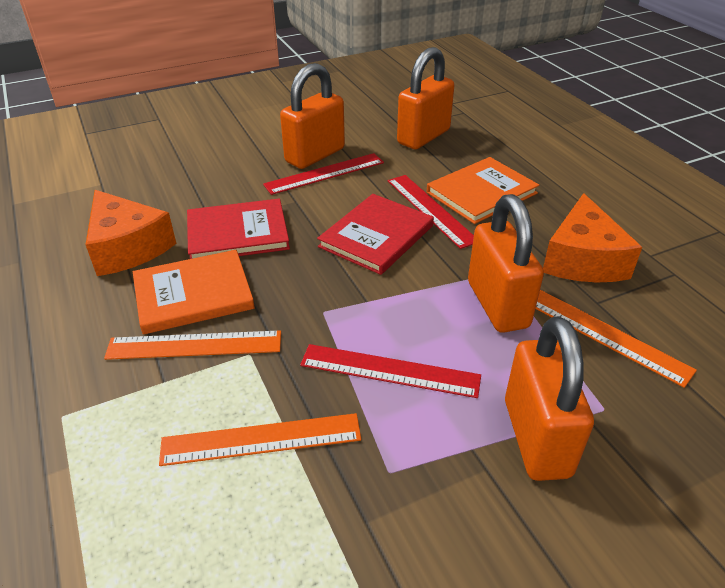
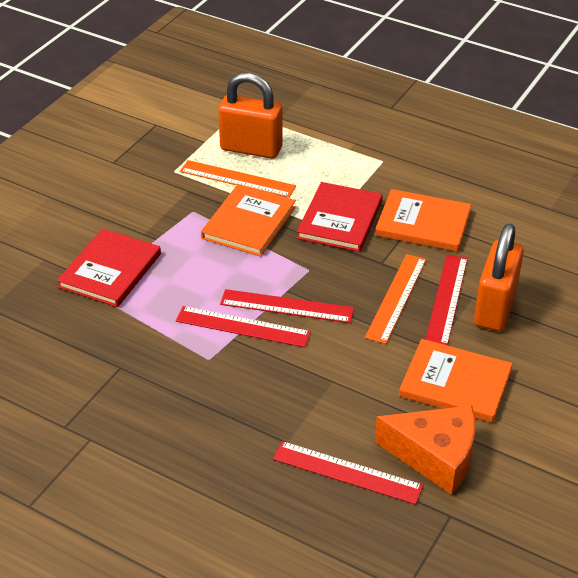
orange book: [133,250,255,335] [427,157,539,224] = 2 -> [201,184,296,257] [375,189,471,252] [399,339,512,423] = 3
orange cheese: [86,190,176,276] [543,193,642,283] = 2 -> [375,405,475,495] = 1
orange padlock: [280,63,345,169] [397,47,454,149] [468,194,544,333] [505,316,594,481] = 4 -> [218,72,283,159] [474,223,524,331] = 2
orange ruler: [104,330,281,360] [159,413,361,466] [536,290,697,388] = 3 -> [180,160,296,198] [365,254,426,344] = 2
red ruler: [263,153,384,195] [300,344,481,398] [388,175,474,249] = 3 -> [176,306,311,348] [220,289,354,323] [273,441,424,505] [425,255,468,346] = 4

